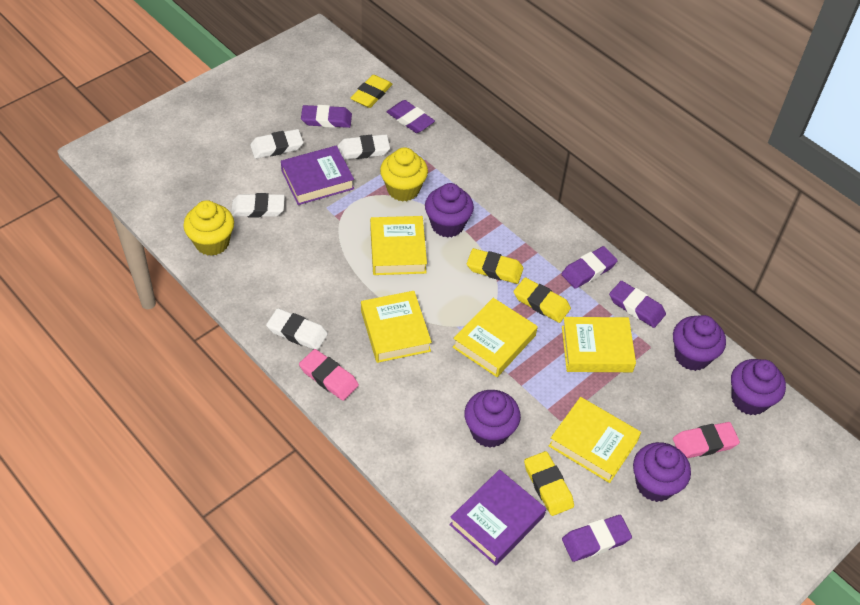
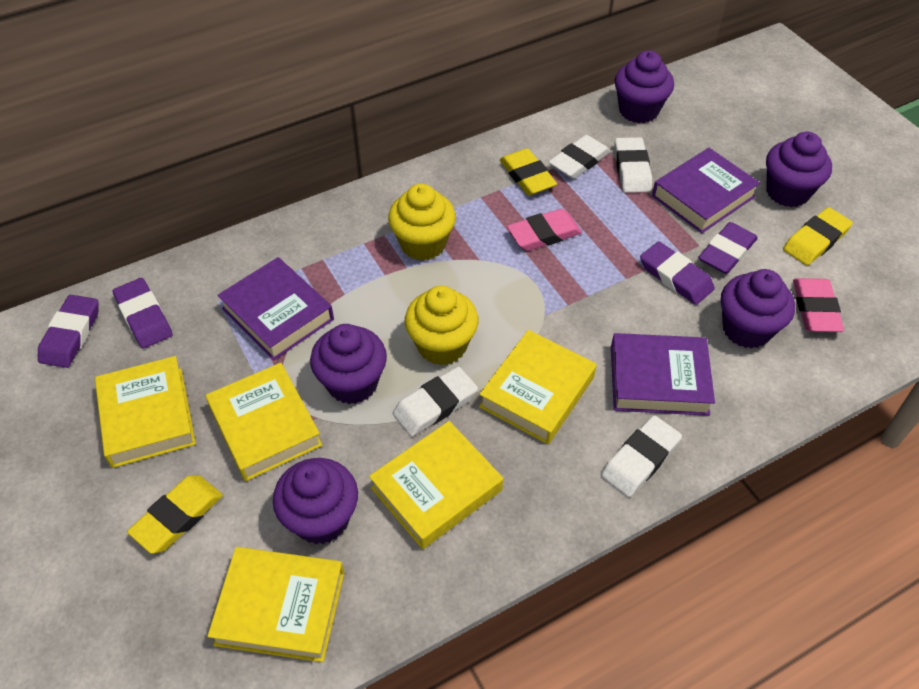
purple book: [281,146,354,205] [449,469,546,565] = 2 -> [217,257,334,360] [611,333,715,416] [652,148,760,233] = 3
purple eraser: [301,105,352,128] [387,100,435,133] [561,246,618,289] [562,515,632,562] [609,281,666,328] = 5 -> [38,295,99,368] [113,278,173,349] [640,241,715,305] [698,222,758,274] = 4
yellow eraser: [350,75,392,108] [467,248,524,284] [513,277,571,323] [524,451,574,516] = 4 -> [127,475,223,554] [500,148,557,195] [783,207,853,265] = 3

